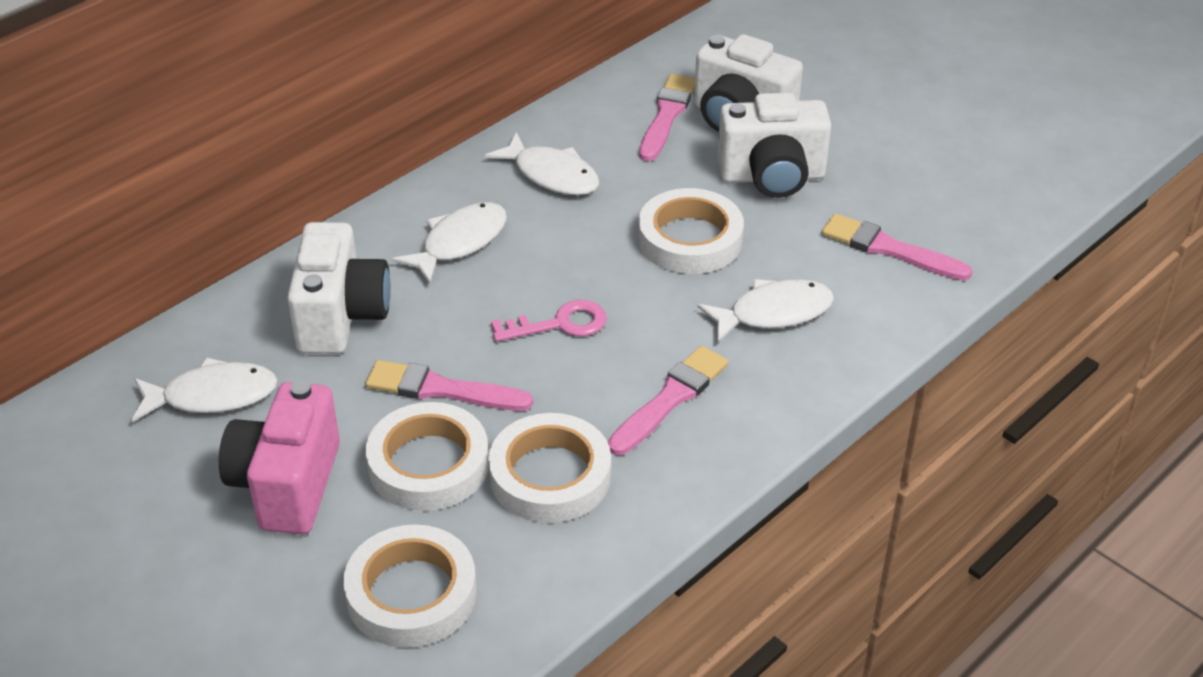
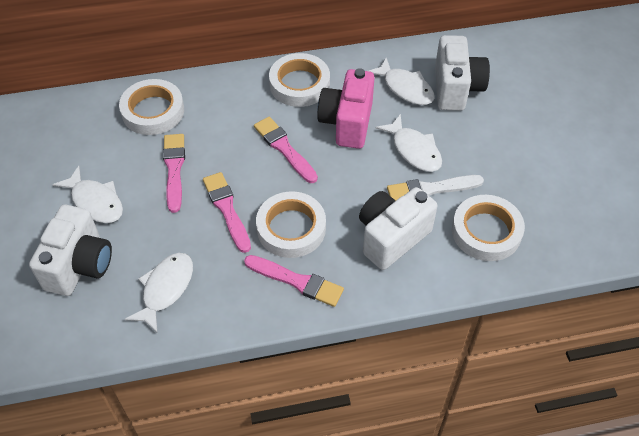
pink key: [491,300,607,342] = 1 -> none = 0
white brush: none = 0 -> [387,175,484,200] = 1

